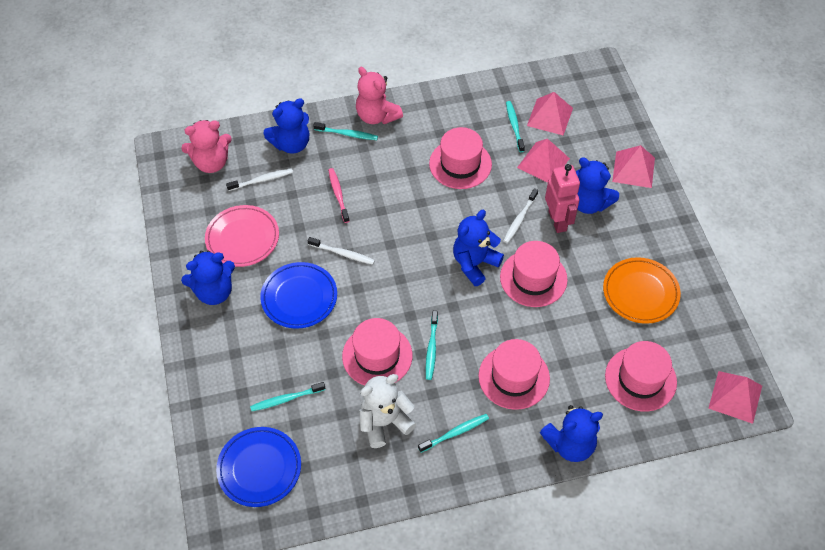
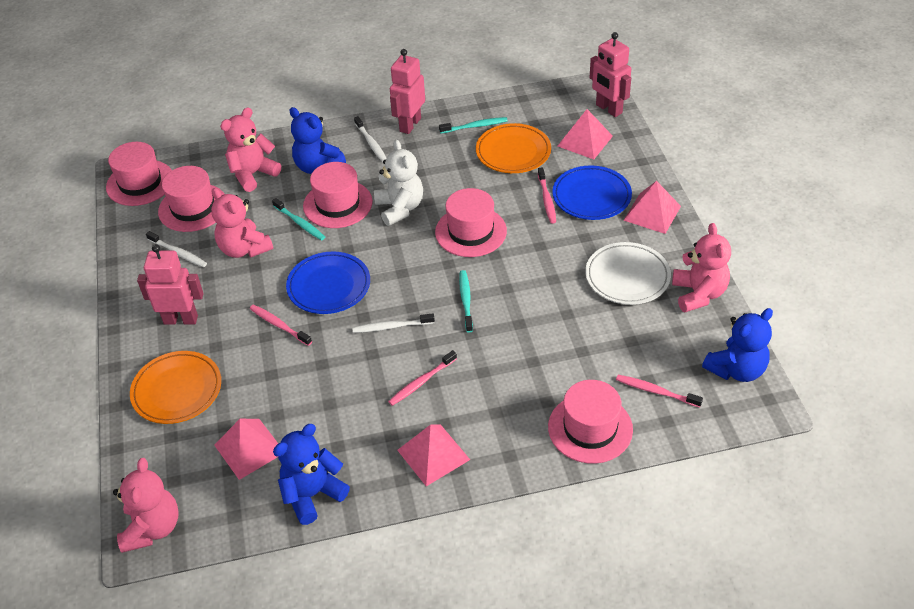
blue teddy bear: [181,251,235,305] [263,98,309,154] [453,210,504,286] [540,405,603,462] [576,157,619,214] = 5 -> [273,424,350,525] [290,107,346,174] [702,308,773,382] = 3
orange plate: [603,257,681,324] = 1 -> [130,351,221,424] [476,123,551,173] = 2
pink plate: [205,205,279,267] = 1 -> none = 0
pink robot: [545,164,580,233] = 1 -> [137,244,204,325] [390,49,425,134] [589,32,631,117] = 3
pink teddy bear: [181,120,232,173] [356,67,403,124] = 2 -> [113,458,178,553] [211,188,273,258] [220,107,281,192] [672,223,731,312] = 4
pink toothbrush: [328,168,349,223] = 1 -> [250,304,312,346] [388,350,457,406] [538,167,556,224] [616,375,703,408] = 4
turquoise toothbrush: [250,382,325,411] [313,122,378,140] [418,414,489,453] [426,311,438,380] [506,101,525,152] = 5 -> [272,198,325,241] [439,117,508,134] [459,270,473,332] = 3
white plate: none = 0 -> [585,242,671,305] = 1

